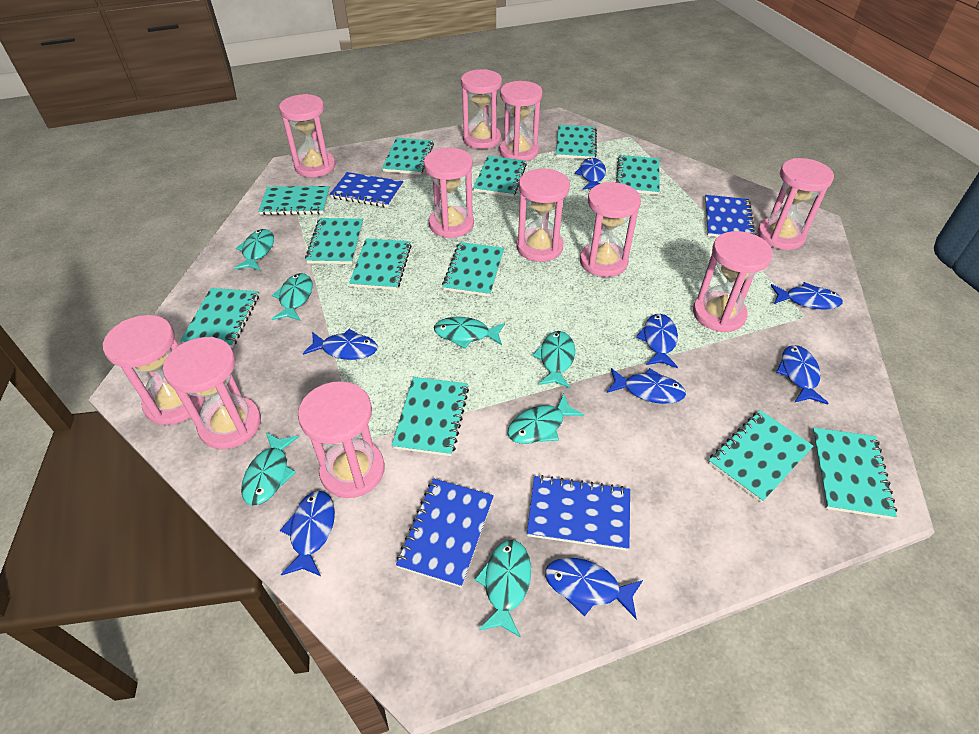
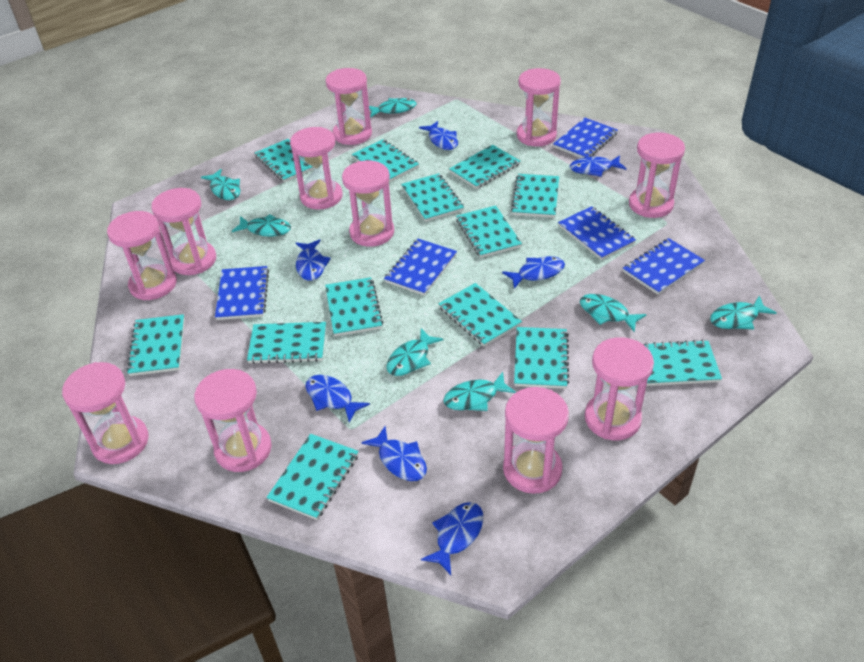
blue fish: [280,491,335,576] [303,329,377,360] [545,558,643,619] [575,158,606,190] [607,368,686,404] [636,314,678,368] [771,282,843,310] [776,345,829,405] = 8 -> [296,239,331,281] [305,375,370,423] [361,426,427,481] [419,121,458,150] [421,502,483,575] [502,256,565,289] [570,155,627,177] = 7
blue notebook: [330,172,403,207] [396,479,494,587] [527,475,630,551] [705,195,755,237] = 4 -> [215,266,269,320] [384,239,457,296] [553,118,618,158] [558,206,636,260] [623,238,705,295] = 5
turquoise notebook: [180,288,259,348] [258,186,330,215] [305,218,363,264] [349,238,411,290] [382,138,434,175] [392,377,469,456] [442,242,504,297] [473,156,527,197] [556,125,597,159] [616,155,659,195] [708,410,813,503] [812,427,897,519] = 12 -> [126,314,185,376] [247,322,326,364] [255,139,314,182] [266,434,359,520] [325,277,383,336] [352,139,419,182] [401,173,464,222] [438,283,522,347] [449,145,520,189] [456,205,522,258] [511,174,559,218] [514,327,569,389] [643,340,722,386] = 13

